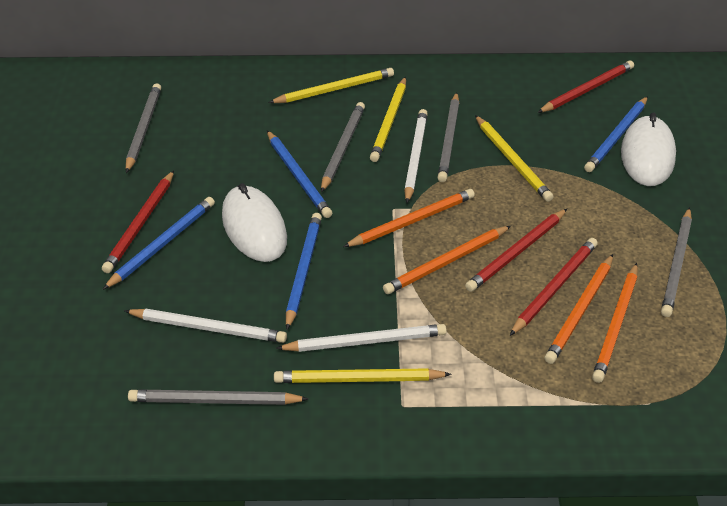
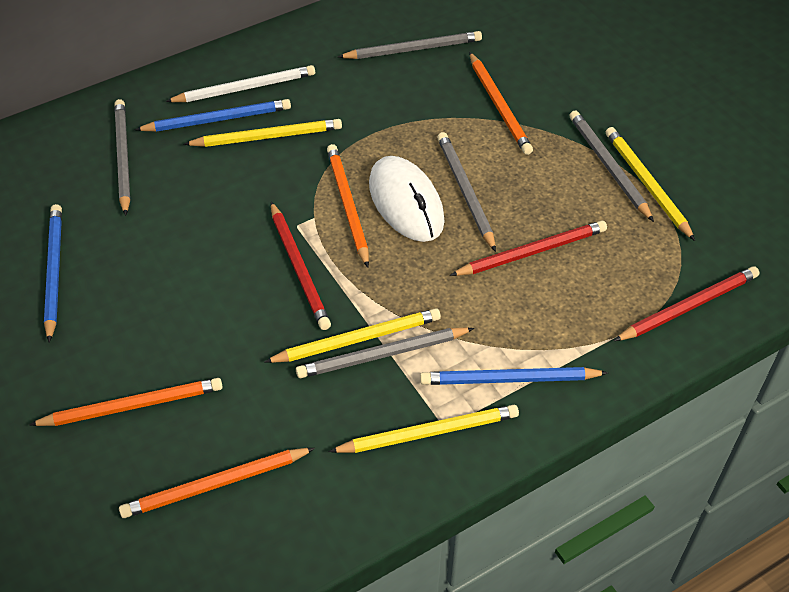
blue pencil: [103,197,215,290] [267,130,332,218] [286,213,322,330] [584,96,648,172] = 4 -> [44,204,62,343] [135,99,291,132] [420,367,608,385] = 3
red pencil: [102,170,174,273] [465,209,567,292] [510,238,598,336] [537,60,634,113] = 4 -> [271,202,331,330] [450,221,607,276] [614,266,760,341] = 3
white mouse: [222,183,287,262] [621,112,676,186] = 2 -> [369,156,445,242] = 1
white pencil: [124,309,287,343] [276,324,447,352] [404,109,428,203] = 3 -> [165,65,315,102] = 1

